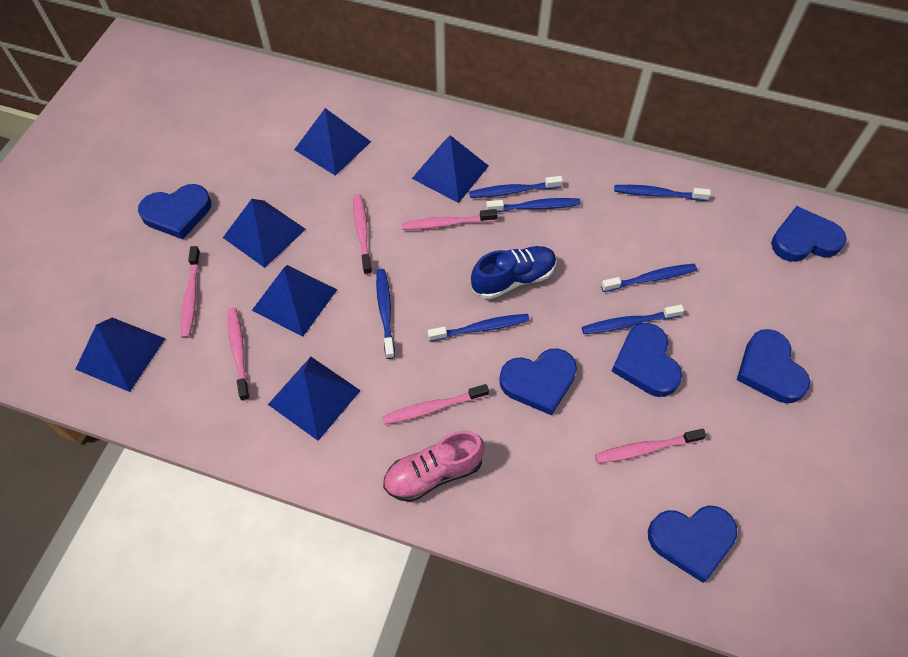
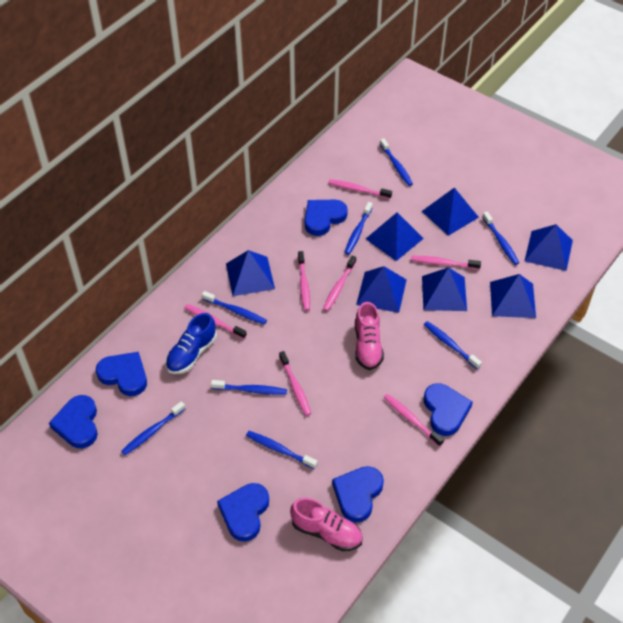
blue pyramid: [75,318,166,392] [223,199,306,268] [252,265,337,337] [268,357,361,441] [294,108,371,176] [412,135,489,203] = 6 -> [226,250,275,296] [356,266,407,313] [366,212,424,261] [422,187,479,236] [422,267,467,311] [490,274,536,318] [525,224,573,271] = 7
blue toothbrush: [376,269,395,359] [428,314,530,341] [469,176,563,198] [486,198,581,213] [582,305,684,334] [601,264,697,292] [614,185,711,201] = 7 -> [121,401,186,455] [202,291,267,325] [211,380,287,395] [246,431,317,469] [344,202,373,255] [380,138,413,186] [424,321,482,369] [482,212,519,265] = 8
pink shoe: [383,430,485,502] = 1 -> [290,498,363,551] [355,302,384,370] = 2
pink toothbrush: [181,246,201,338] [228,307,250,401] [353,194,372,275] [382,384,489,425] [402,209,498,230] [595,429,706,463] = 6 -> [184,304,247,339] [279,351,311,416] [298,251,310,311] [323,255,356,311] [328,179,392,199] [383,394,444,447] [411,256,481,270] = 7

